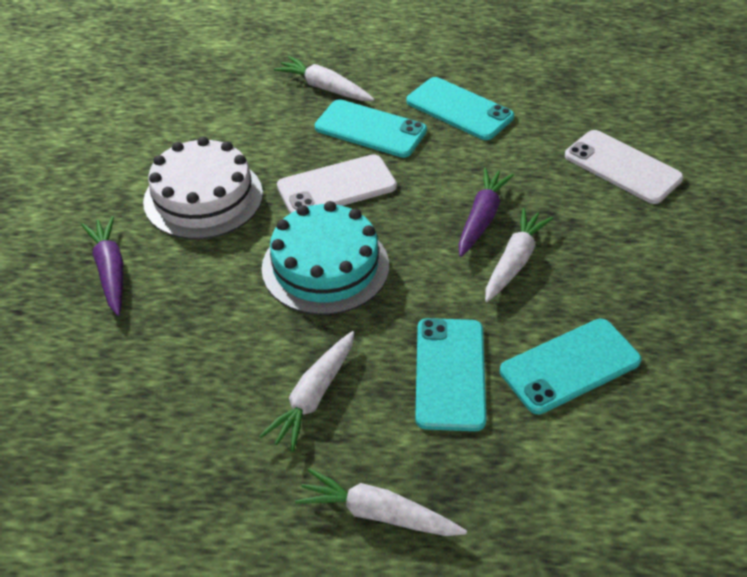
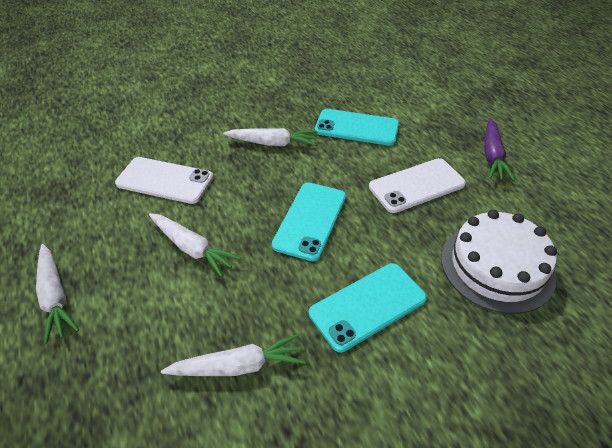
purple carrot: [81,216,123,316] [458,167,514,257] = 2 -> [484,118,515,181] = 1
turquoise cake: [261,201,389,315] = 1 -> none = 0
turquoise phone: [315,99,427,158] [406,77,514,140] [415,318,486,431] [500,319,642,414] = 4 -> [272,183,346,261] [309,263,427,352] [315,109,399,146] = 3

